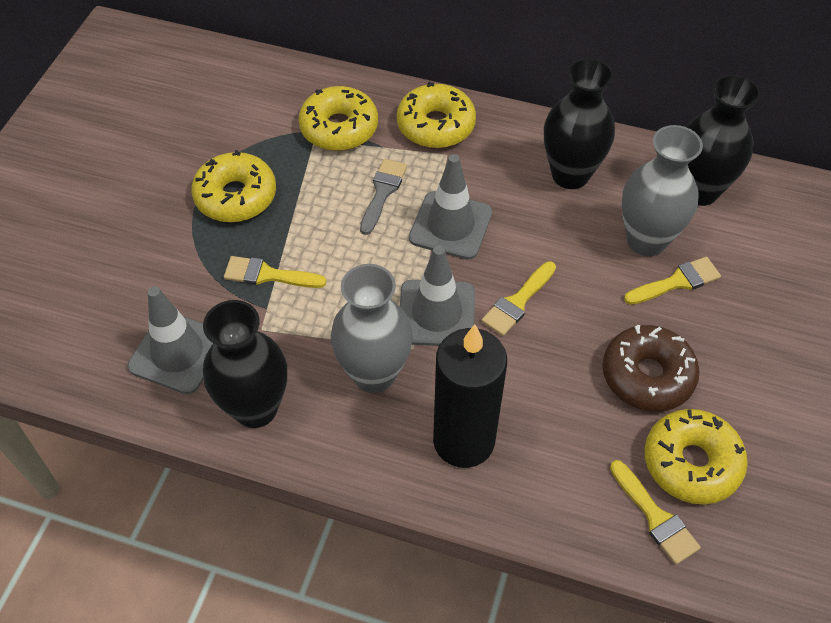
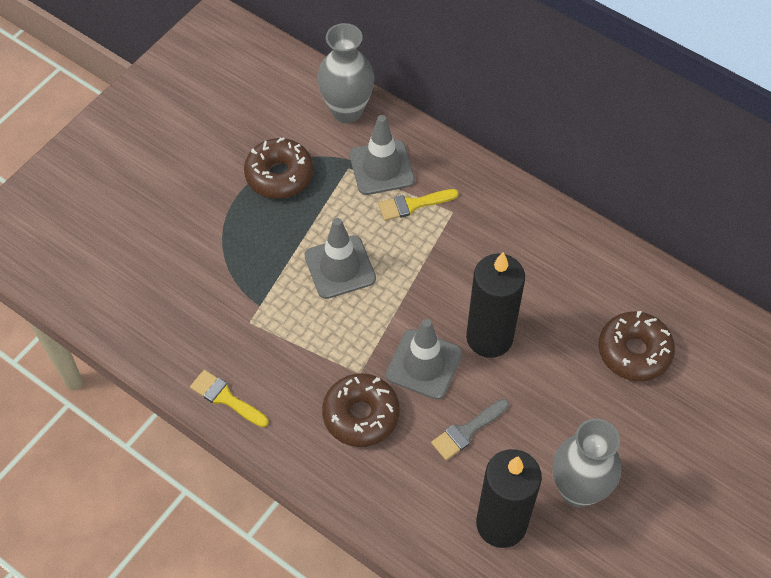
black candle: [433,324,507,468] = 1 -> [466,252,525,358] [476,449,542,548] = 2
black vase: [203,300,287,428] [544,58,615,189] [687,74,761,206] = 3 -> none = 0
brown donut: [602,325,699,412] = 1 -> [244,137,314,199] [322,373,400,447] [599,311,675,382] = 3
yellow brush: [224,256,326,288] [481,261,556,336] [610,460,701,565] [624,257,721,305] = 4 -> [190,370,269,427] [378,189,459,221] = 2
yellow donut: [191,150,276,222] [298,86,378,151] [397,81,476,148] [644,409,748,505] = 4 -> none = 0

